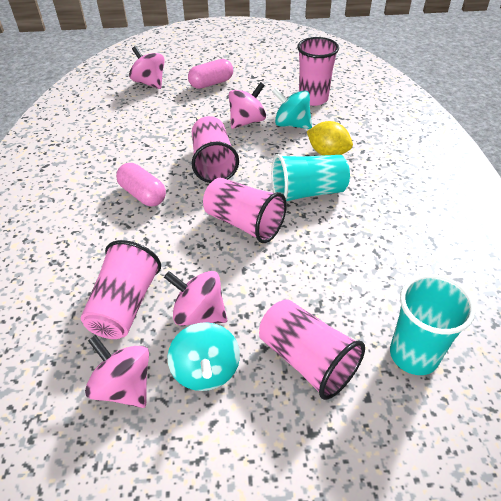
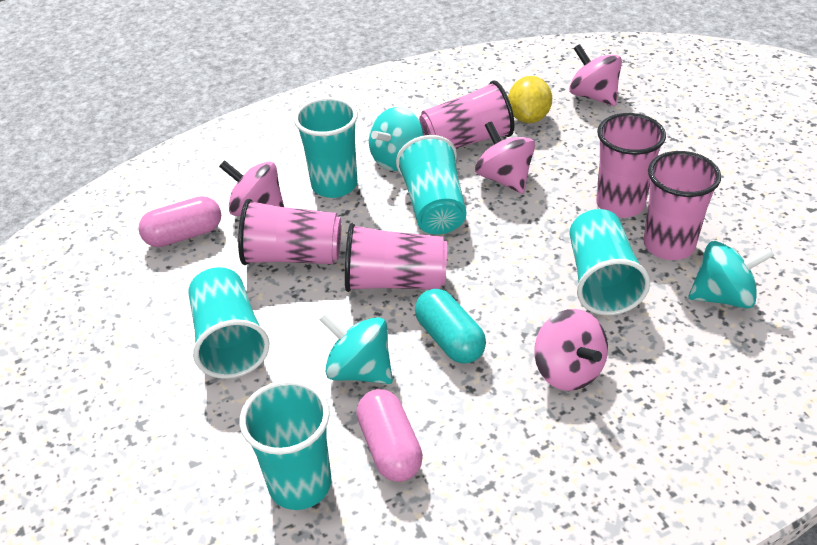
turquoise capsule: none = 0 -> [415,289,486,364] = 1
turquoise cup: [271,154,350,201] [390,274,475,375] = 2 -> [189,267,269,379] [239,380,331,510] [294,97,358,198] [396,135,466,234] [569,209,650,316] = 5
turquoise spinning top: [168,322,240,391] [272,88,312,129] = 2 -> [319,312,393,384] [369,107,423,171] [688,241,775,309] = 3

